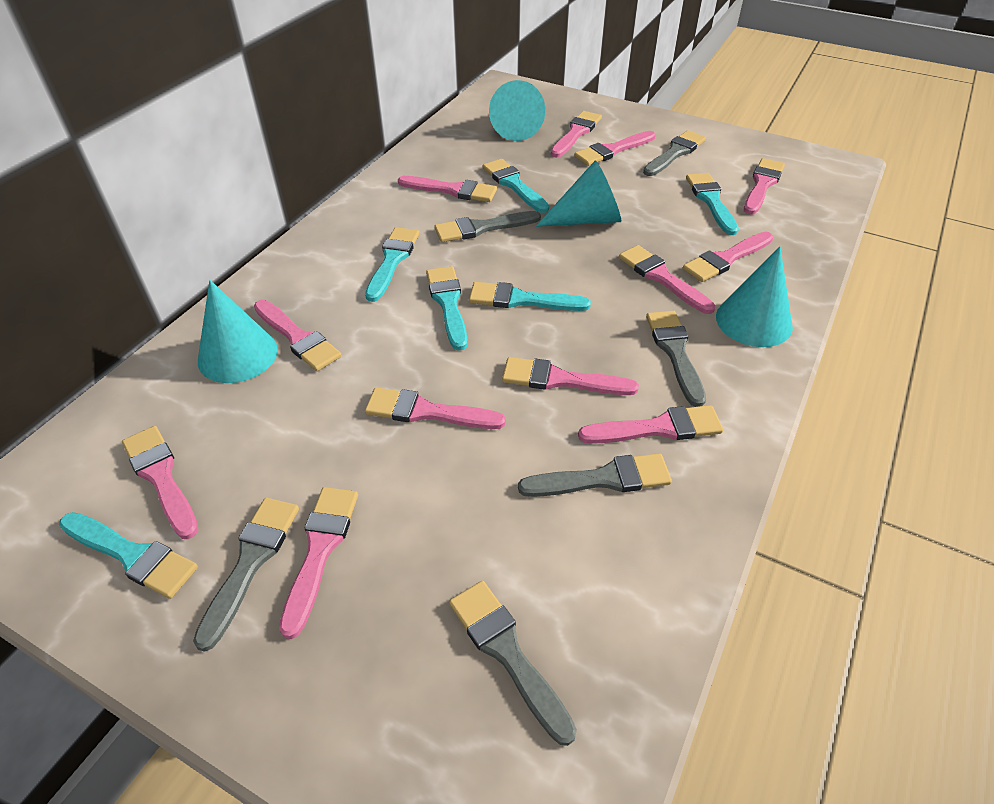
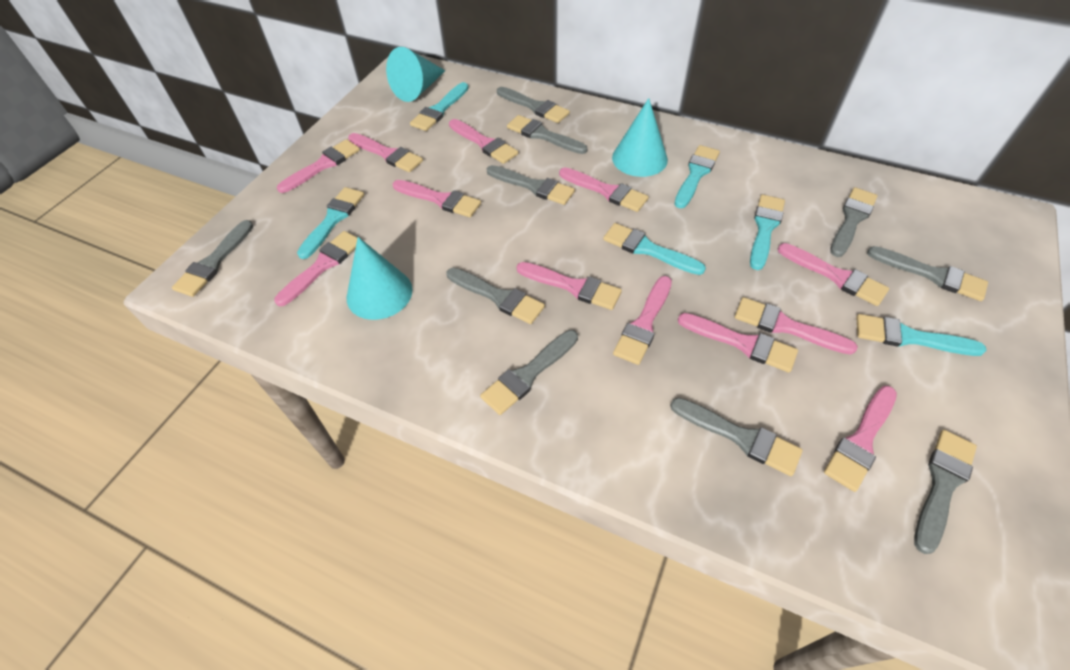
grey brush: [193,498,299,652] [434,211,541,242] [449,581,577,746] [518,453,672,497] [643,130,706,176] [646,311,706,407] = 6 -> [172,220,253,297] [446,268,545,324] [480,330,578,415] [487,165,575,205] [497,87,570,123] [507,115,588,154] [670,398,803,476] [830,187,878,257] [867,246,988,301] [914,430,977,554] = 10
turquoise cone: [198,280,278,383] [489,80,545,141] [536,160,621,227] [716,246,793,347] = 4 -> [346,237,412,320] [386,47,445,102] [612,98,668,177] = 3

